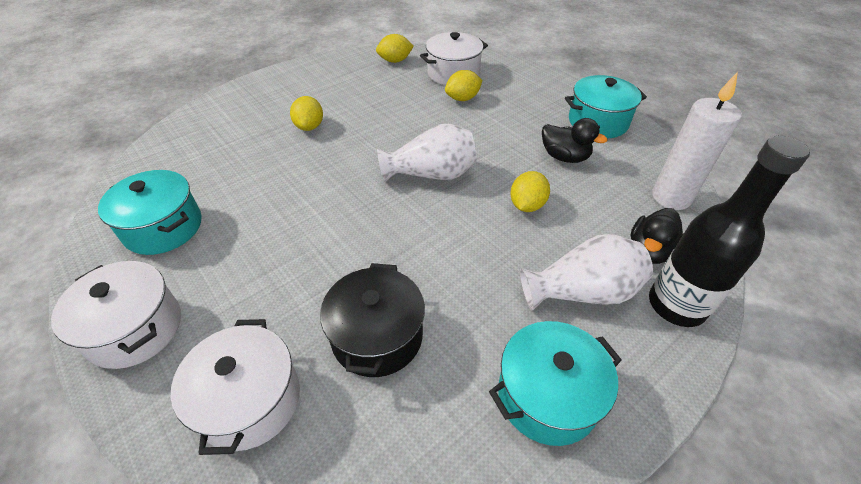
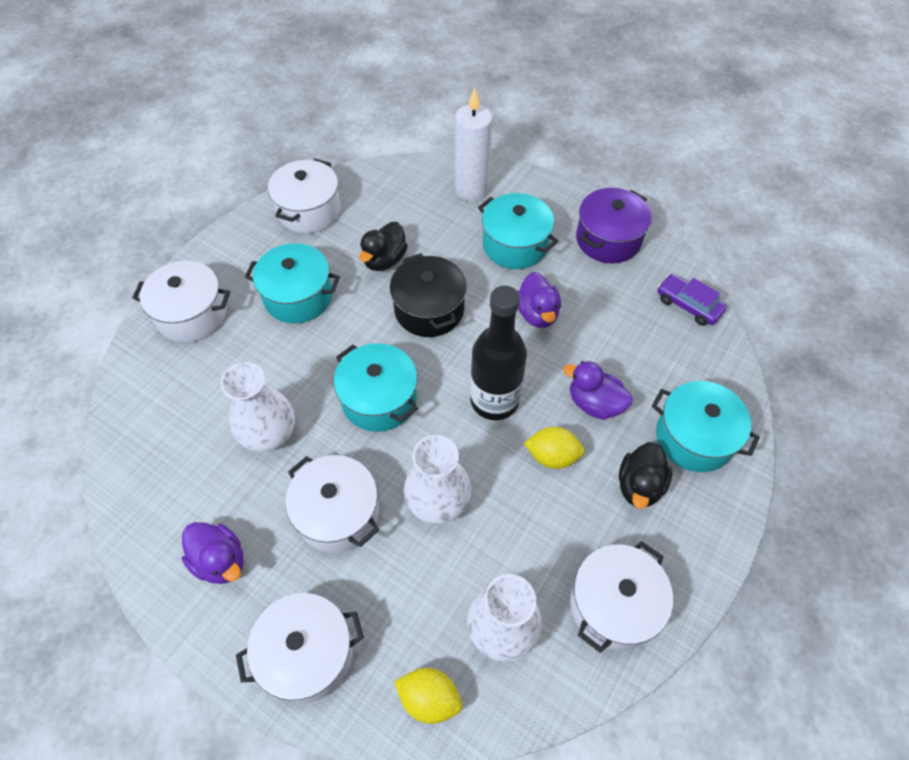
purple car: none = 0 -> [657,274,727,326] = 1
purple duck: none = 0 -> [182,522,244,584] [517,272,561,328] [563,361,633,420] = 3
purple pot: none = 0 -> [576,188,652,263] = 1
turquoise pot: [98,170,202,255] [489,321,622,446] [565,75,647,138] = 3 -> [245,243,340,324] [334,343,418,432] [478,193,558,269] [652,381,760,472] = 4
white pot: [51,261,181,369] [171,319,300,455] [420,32,488,85] = 3 -> [132,261,230,342] [236,593,364,703] [268,159,341,233] [285,455,379,553] [570,541,673,653] = 5
white vase: [377,124,477,182] [520,234,653,311] = 2 -> [221,362,295,452] [404,435,471,524] [467,574,542,661] = 3
yellow lemon: [290,96,323,131] [376,34,414,63] [445,70,483,101] [510,171,550,212] = 4 -> [394,668,462,724] [524,427,585,469] = 2

